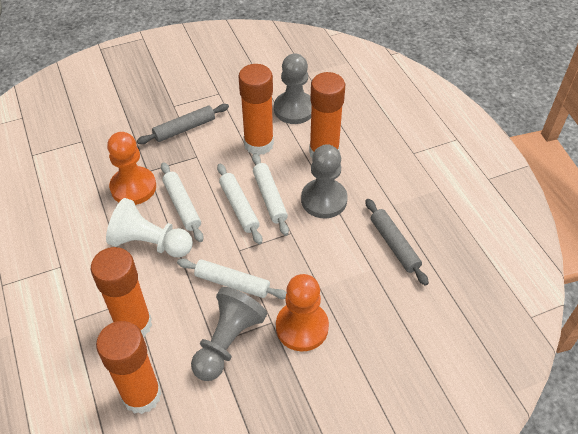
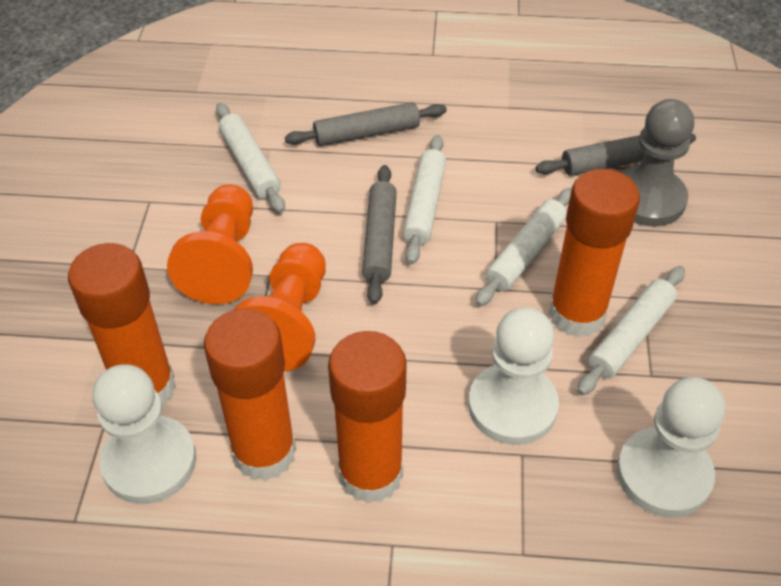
grey pawn: [191,287,267,381] [274,53,312,124] [301,144,347,219] = 3 -> [621,99,694,226] = 1
grey rolling pin: [137,104,229,144] [365,199,429,286] = 2 -> [285,102,447,146] [362,165,397,304] [536,133,696,176] = 3
white pawn: [106,198,193,258] = 1 -> [93,364,196,504] [468,307,559,445] [617,377,725,517] = 3

